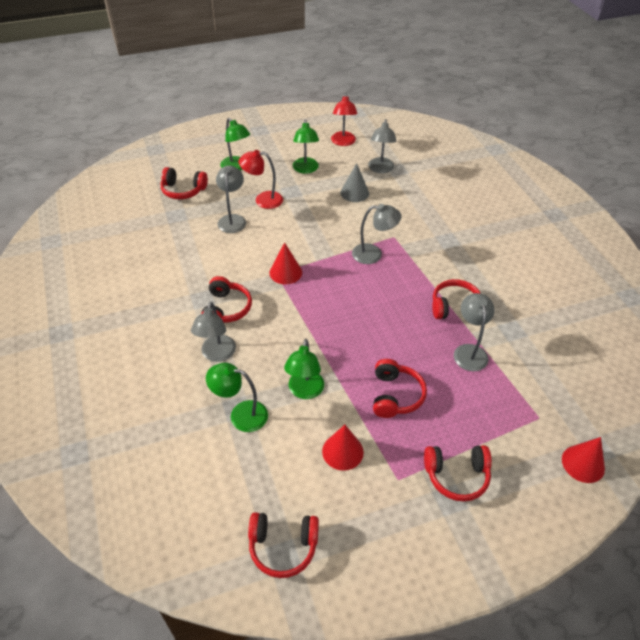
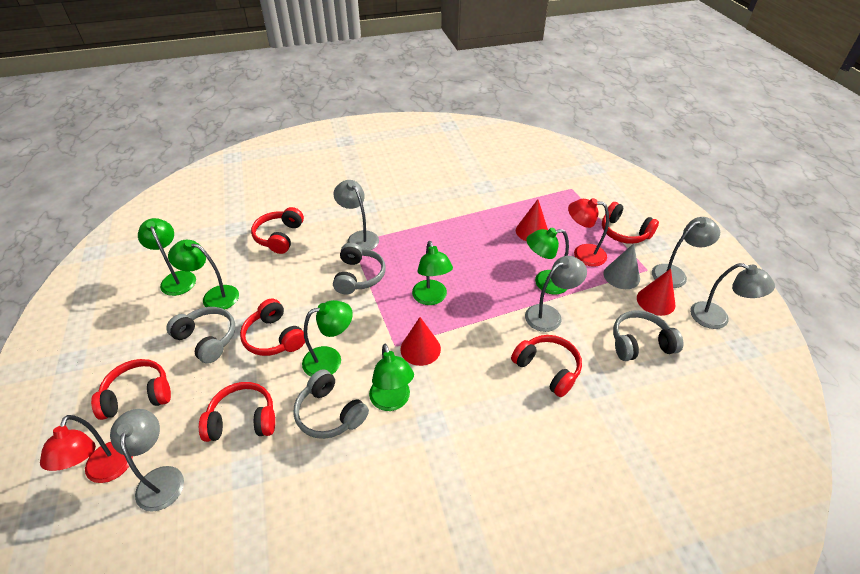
green lamp: [206,363,268,432] [220,118,250,171] [284,339,324,399] [293,119,319,174] = 4 -> [138,218,196,296] [168,240,239,310] [302,300,353,376] [369,344,414,411] [412,241,453,305] [526,228,569,294] = 6
grey headphones: none = 0 -> [166,307,235,364] [294,369,369,439] [333,243,386,295] [613,310,684,361] = 4

